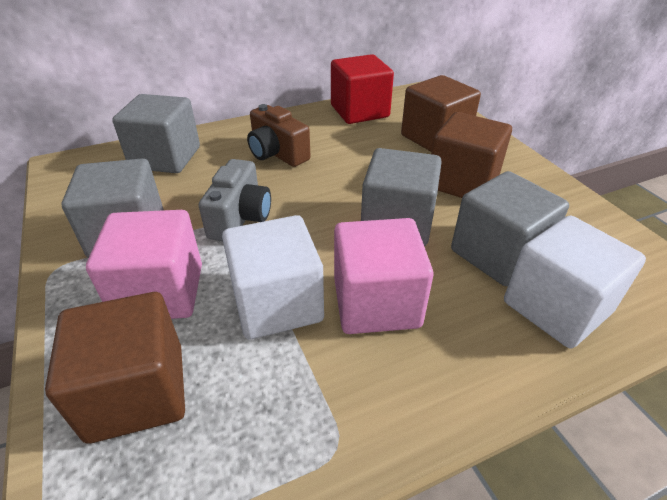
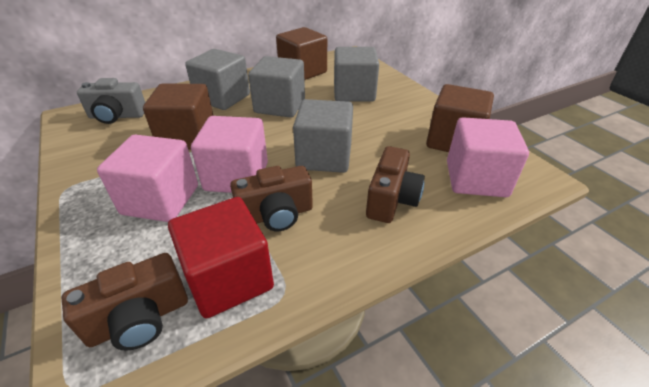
brown camera: [247,104,311,167] = 1 -> [61,253,188,351] [230,166,313,231] [366,146,425,223] = 3
pink cube: [86,210,202,319] [334,218,433,334] = 2 -> [97,135,198,222] [191,116,268,193] [447,117,529,197] = 3
white cube: [222,215,324,339] [504,216,646,348] = 2 -> none = 0

